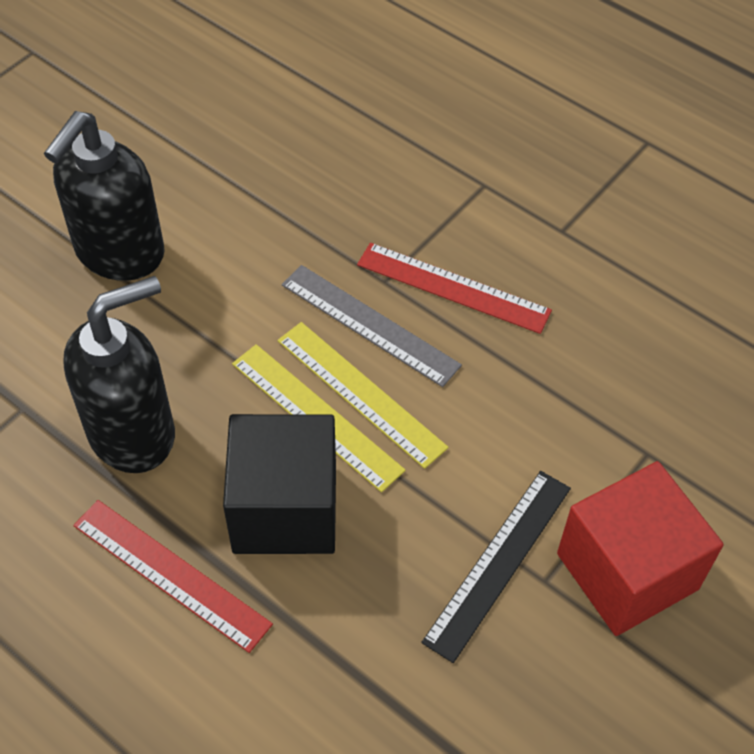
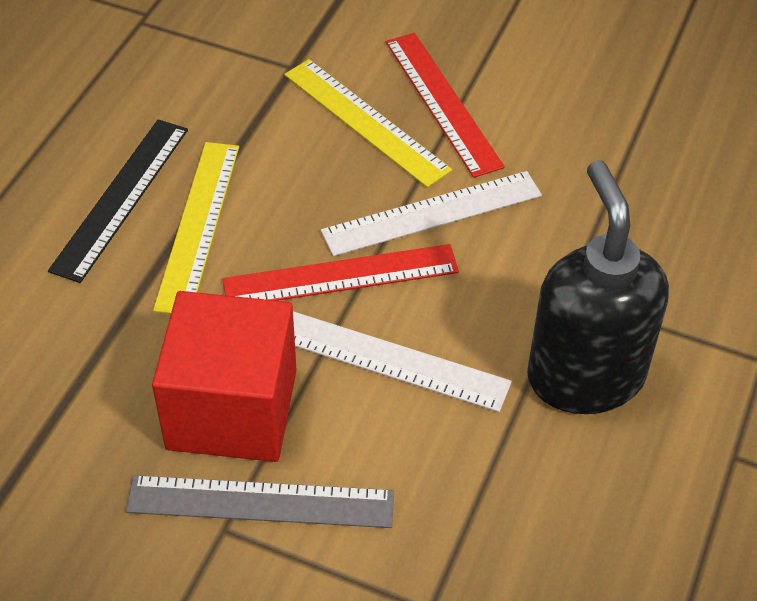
black cube: [223,414,336,554] = 1 -> none = 0
black soap dispenser: [44,111,165,281] [63,276,175,473] = 2 -> [527,160,669,414] = 1
white ruler: none = 0 -> [293,311,512,412] [321,171,542,256] = 2

